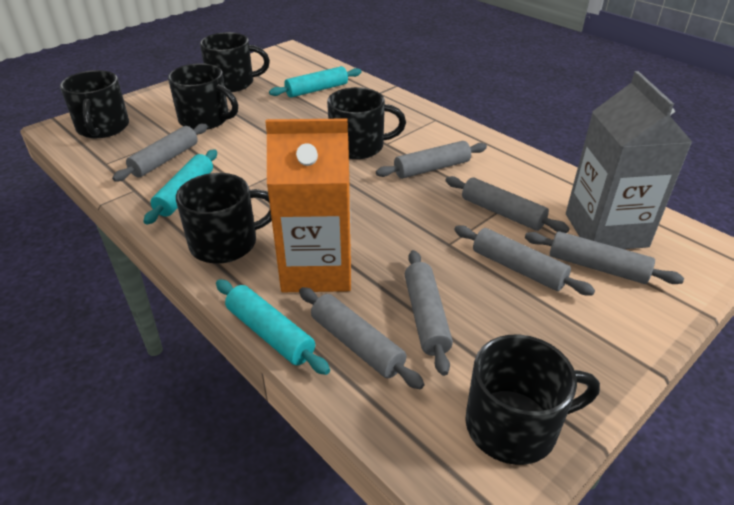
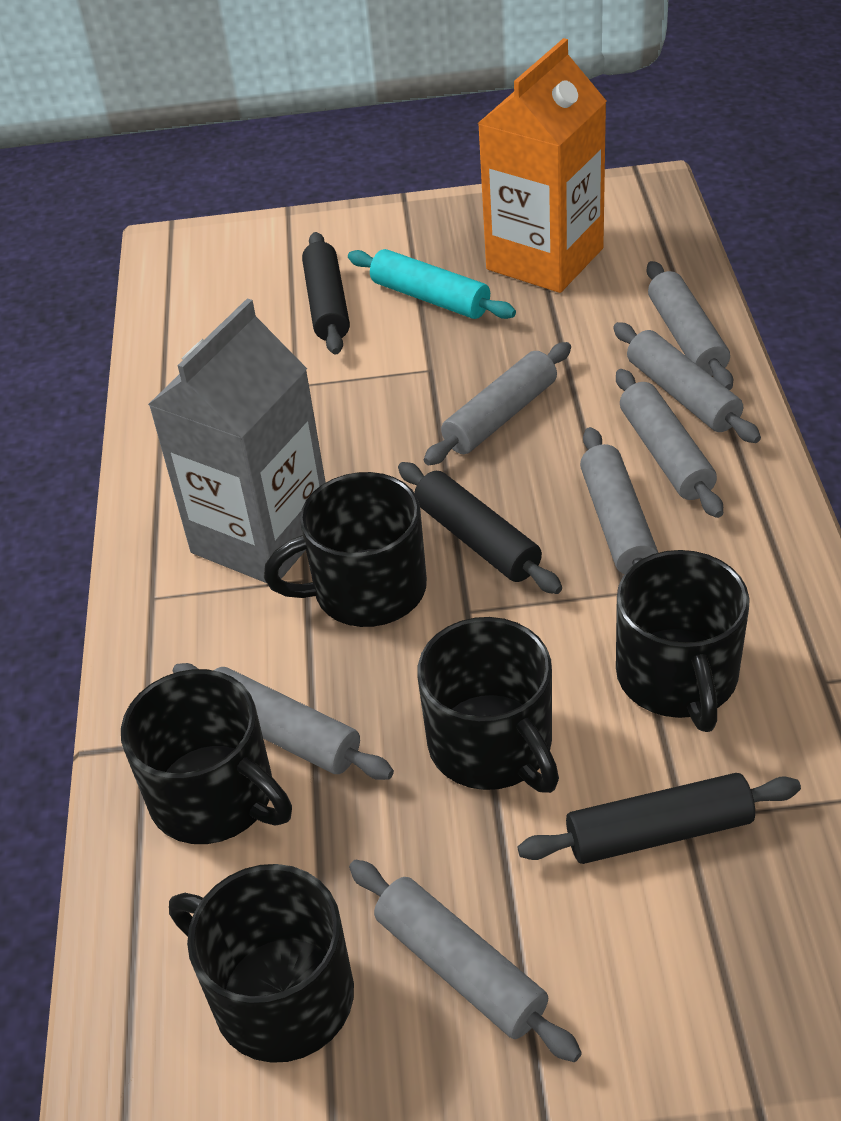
black mug: [60,70,129,138] [168,63,238,130] [176,173,272,264] [200,32,270,92] [327,87,406,159] [465,335,600,465] = 6 -> [121,669,292,844] [169,864,354,1063] [264,472,427,627] [418,617,559,793] [616,550,750,732] = 5
black rolling pin: none = 0 -> [302,232,350,354] [398,462,562,594] [517,773,801,864] = 3
turquoise rolling pin: [143,149,217,225] [216,279,330,375] [269,66,361,98] = 3 -> [348,249,516,319] = 1

